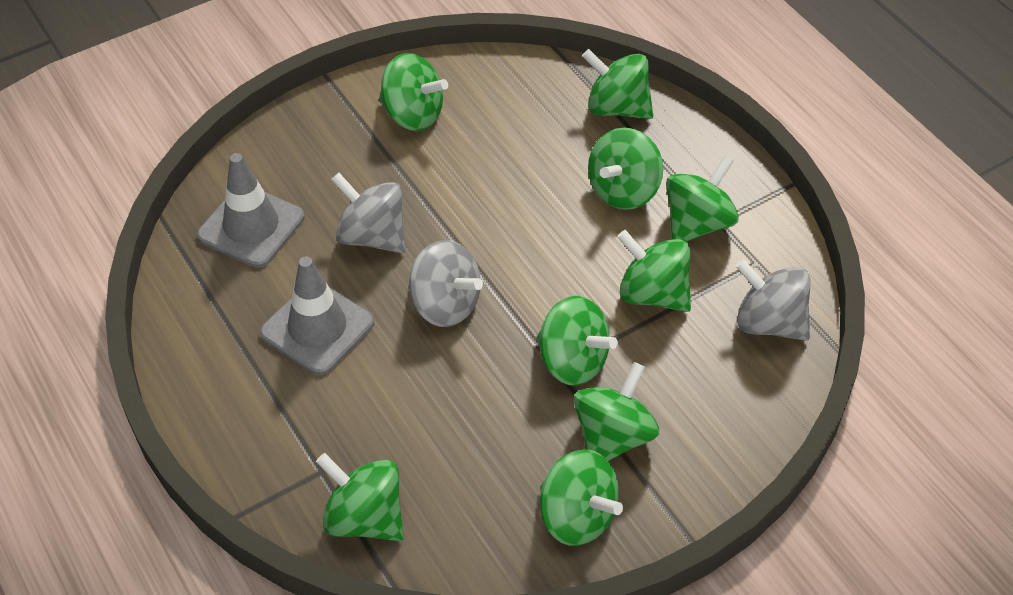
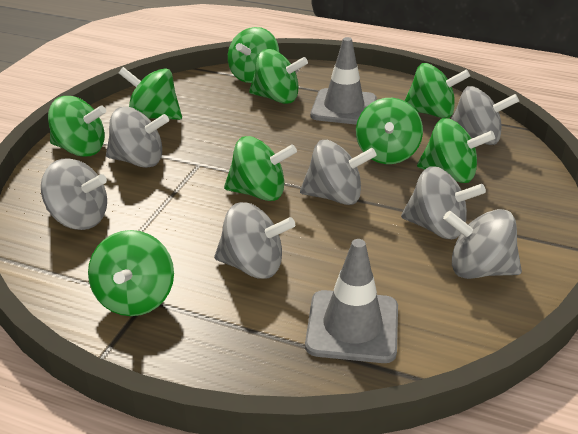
grey spinning top: [331,173,406,253] [409,240,483,327] [735,259,810,341] = 3 -> [41,159,107,230] [106,107,169,168] [214,202,295,279] [300,140,377,205] [401,166,486,239] [443,209,522,279] [451,86,519,145] = 7

